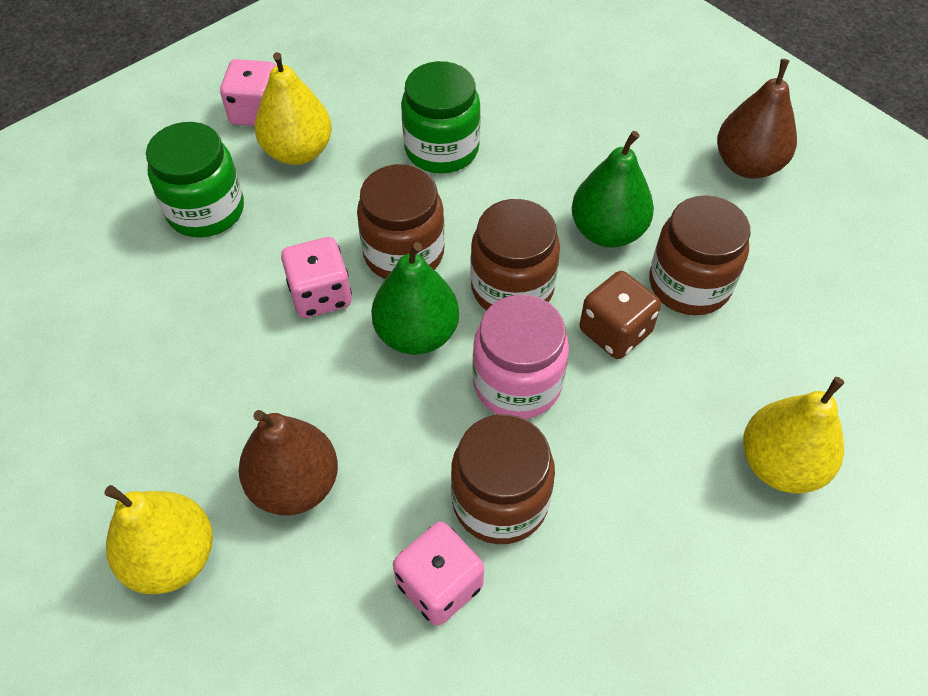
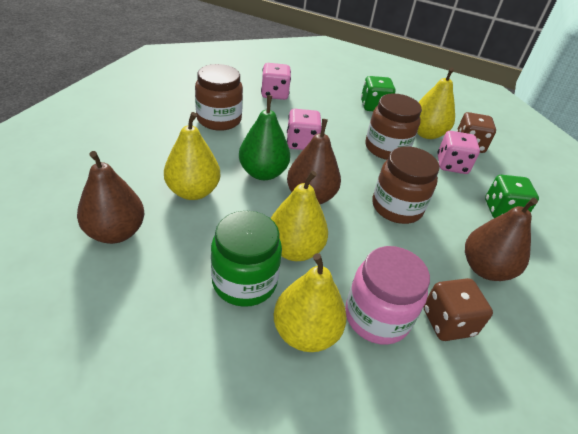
brown dice: [580,271,661,359] = 1 -> [423,278,493,341] [456,112,496,153] = 2
brown jar: [357,164,445,279] [451,414,555,544] [470,199,560,311] [649,195,750,315] = 4 -> [195,64,243,131] [366,93,422,160] [372,146,440,224] = 3
brown pear: [238,410,338,516] [717,59,797,179] = 2 -> [77,151,144,244] [287,119,341,204] [465,198,538,281] = 3
green dice: none = 0 -> [361,76,395,111] [485,175,539,218] = 2
green jar: [146,122,244,238] [401,61,481,173] = 2 -> [211,211,282,307] = 1
green pear: [371,242,459,355] [572,131,654,248] = 2 -> [239,95,290,180] = 1
yellow pear: [105,485,213,594] [255,52,332,165] [743,377,844,494] = 3 -> [164,112,220,200] [271,171,328,261] [274,253,347,352] [417,67,455,139] = 4

